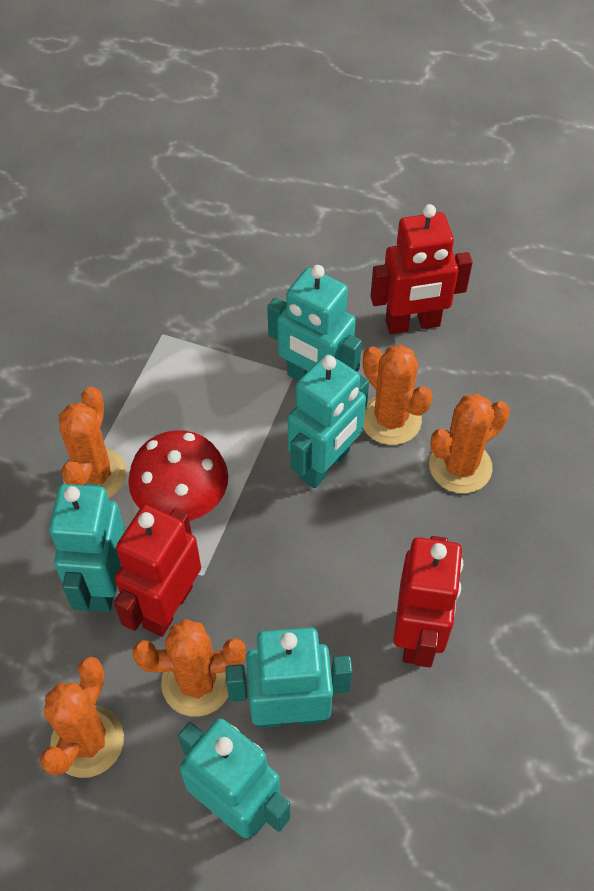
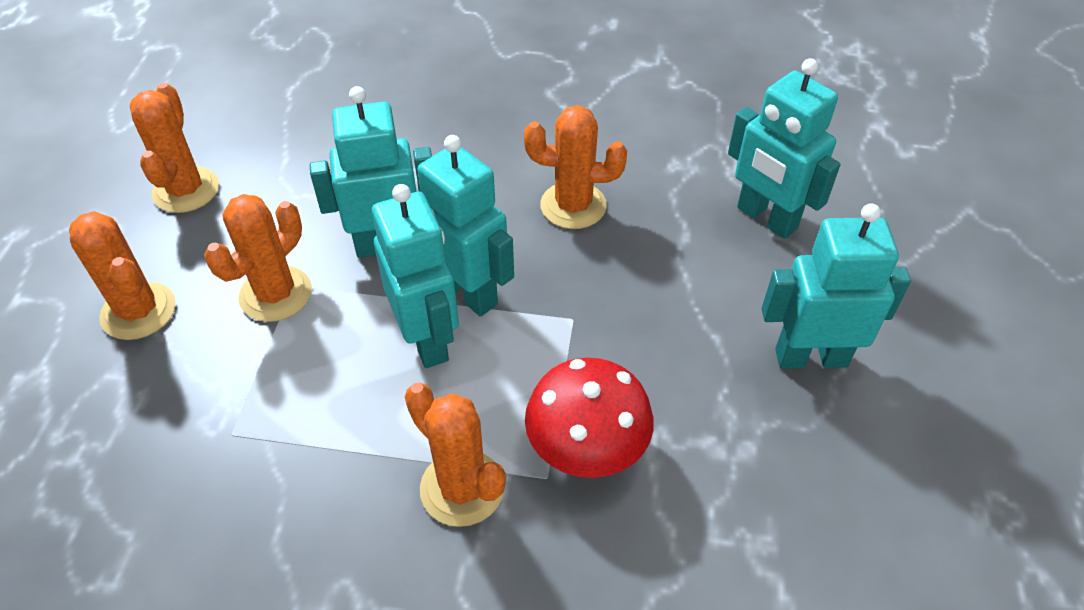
red robot: [114,505,201,637] [370,204,473,334] [394,536,463,668] = 3 -> none = 0

